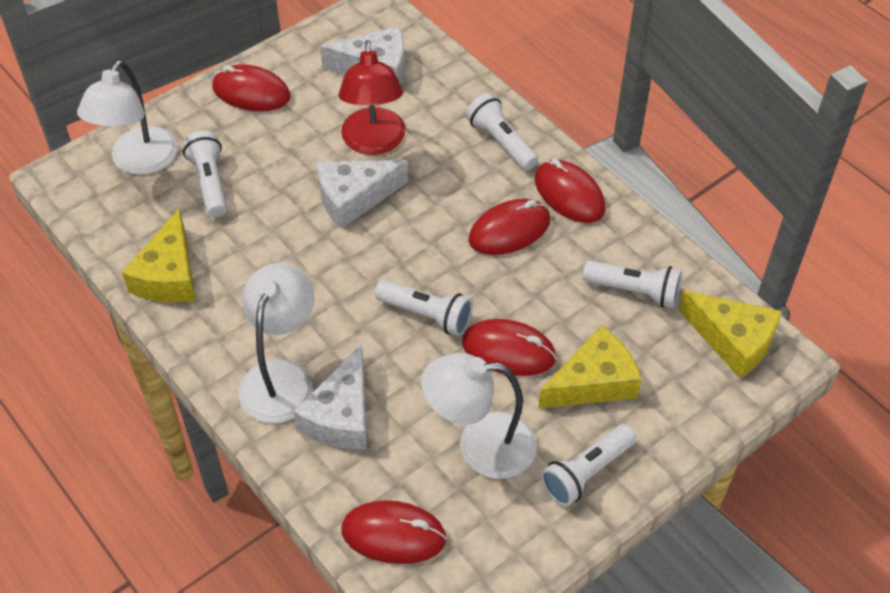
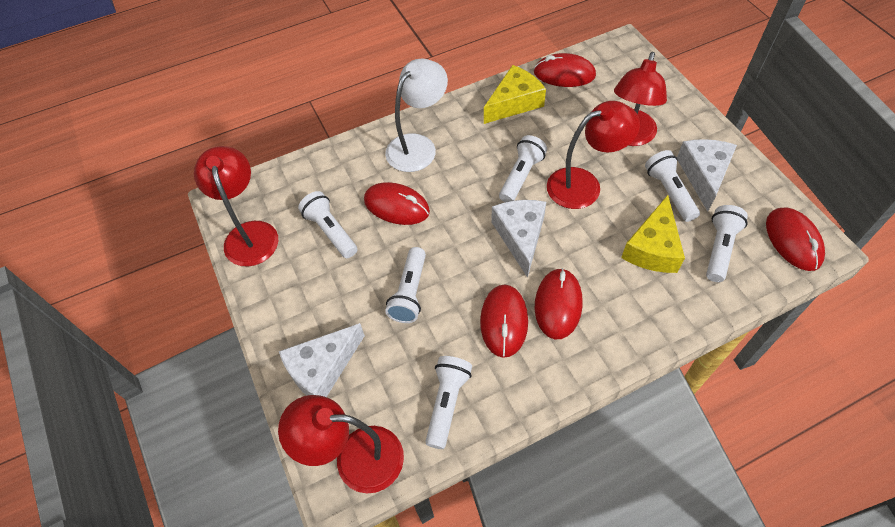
red lamp: [338,40,406,155] = 1 -> [194,146,278,266] [278,395,404,493] [547,101,640,209] [614,52,667,146] = 4
white flashlight: [183,131,227,217] [375,279,473,336] [466,93,539,171] [540,424,636,507] [583,260,682,308] = 5 -> [298,191,357,258] [385,247,426,323] [425,356,472,449] [499,135,547,202] [645,150,700,222] [706,205,748,282] = 6
white lamp: [77,60,177,175] [238,263,315,423] [421,353,537,479] = 3 -> [385,58,448,172] = 1
yellow cheese: [122,208,195,302] [538,325,642,408] [679,290,782,378] = 3 -> [484,65,546,124] [621,195,685,273] = 2

